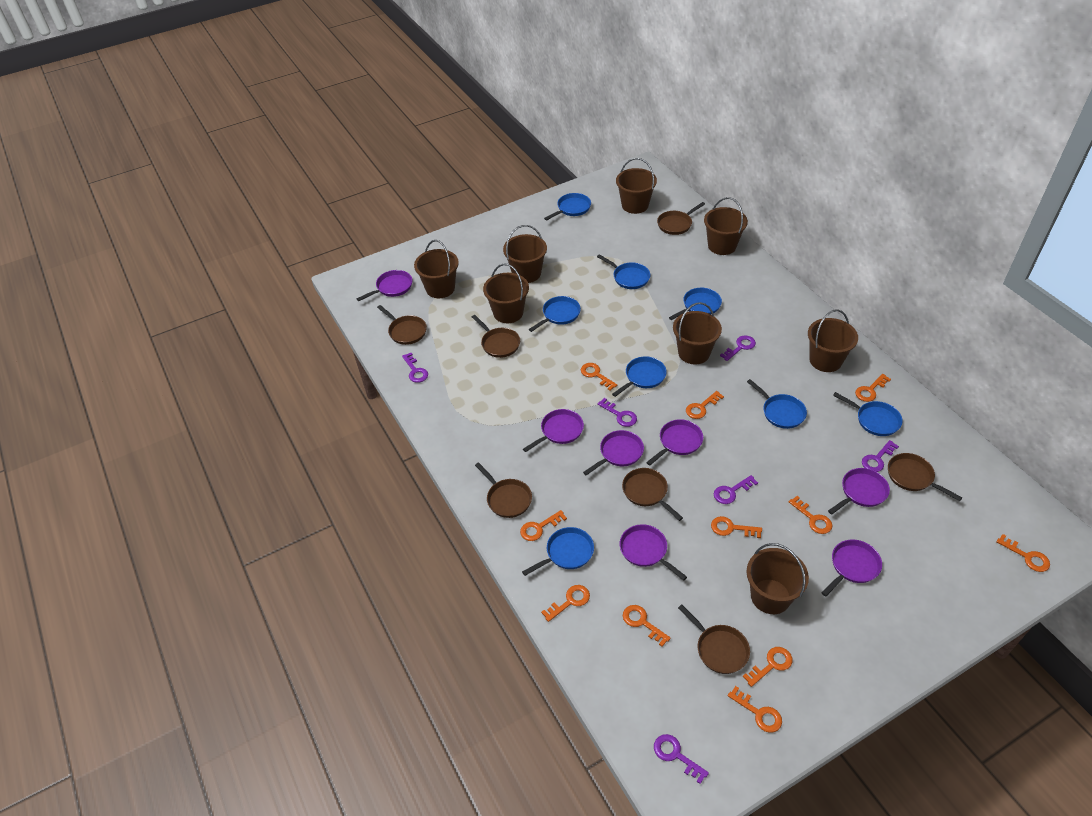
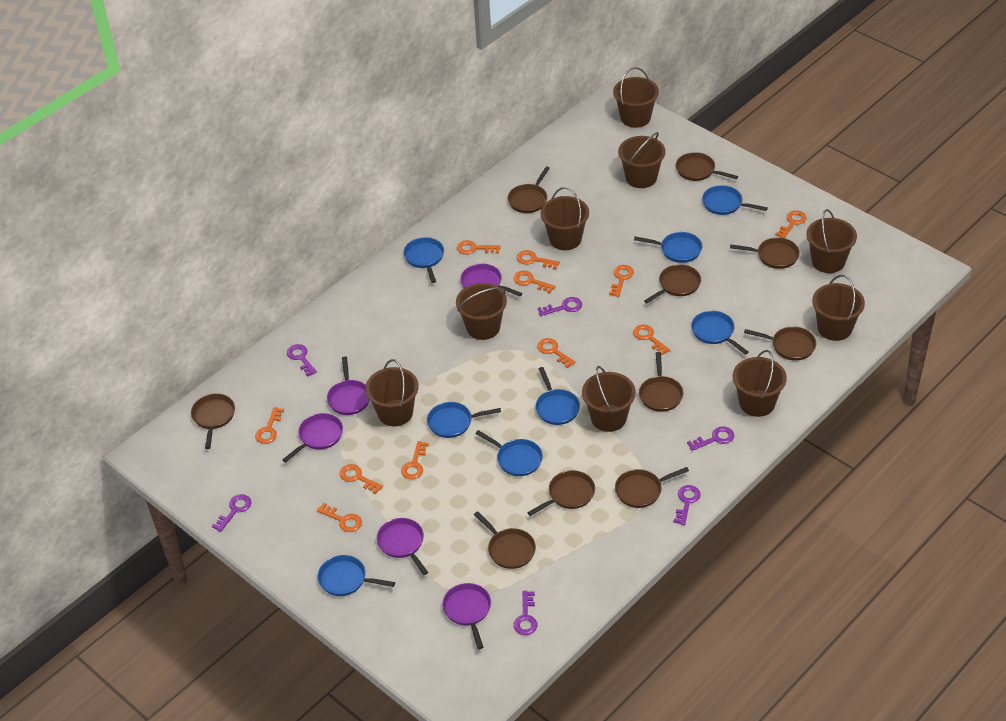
brown bucket: [414,240,459,298] [483,264,529,323] [503,225,547,283] [616,158,657,214] [673,302,722,364] [704,197,748,255] [746,543,809,614] [808,309,858,372] = 8 -> [365,359,419,427] [456,283,507,340] [540,187,589,250] [582,366,636,432] [613,67,659,128] [618,132,666,188] [733,350,787,417] [806,209,857,273] [812,275,865,341] = 9
brown pan: [377,305,427,345] [472,315,520,358] [475,462,532,518] [622,468,683,521] [657,202,705,235] [678,605,750,674] [888,453,962,501] = 7 -> [191,394,235,449] [474,511,536,569] [508,166,550,213] [527,470,595,516] [615,467,689,508] [639,352,683,412] [644,264,701,304] [676,152,738,181] [730,238,800,269] [744,327,817,361] = 10
purple pan: [356,270,412,301] [523,409,584,452] [583,430,644,475] [620,524,687,581] [646,419,703,465] [821,540,882,597] [828,468,890,514] = 7 -> [282,413,343,463] [327,357,369,415] [377,518,428,575] [442,583,491,649] [460,264,522,296] = 5

